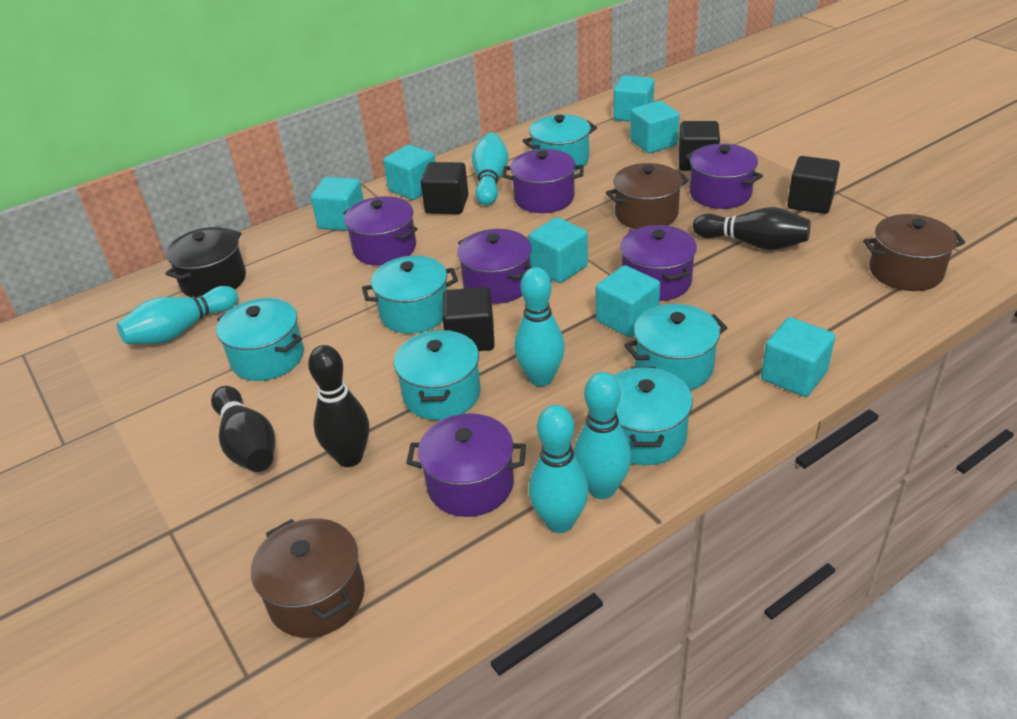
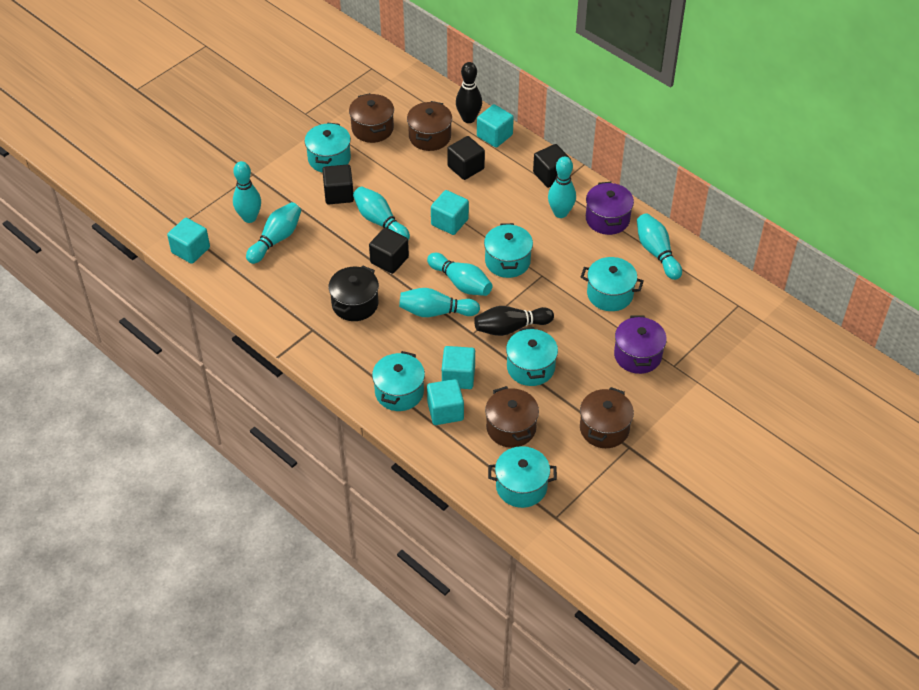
black bowling pin: [211,386,275,472] [308,345,369,467] [693,207,810,250] = 3 -> [456,62,482,123] [474,306,554,336] = 2
brown pot: [251,518,364,638] [606,163,689,229] [863,214,965,291] = 3 -> [349,93,394,143] [407,101,452,151] [485,386,539,448] [580,387,634,448] = 4
purple pot: [343,196,418,266] [406,413,526,517] [457,229,532,304] [502,149,584,213] [620,225,697,301] [685,144,763,209] = 6 -> [586,182,634,235] [614,315,667,374] = 2
turquoise bowling pin: [117,286,238,344] [472,133,509,206] [514,267,565,386] [529,405,589,533] [574,372,631,499] = 5 -> [233,161,261,223] [246,202,301,264] [353,186,410,240] [399,288,480,317] [427,253,492,296] [548,157,576,218] [637,213,682,280] = 7
turquoise cube: [311,177,364,231] [383,145,435,200] [528,217,588,283] [596,265,660,338] [613,75,655,122] [630,101,679,153] [761,317,835,397] = 7 -> [167,218,210,264] [427,379,464,425] [431,190,469,235] [442,346,475,389] [477,104,514,148] = 5

